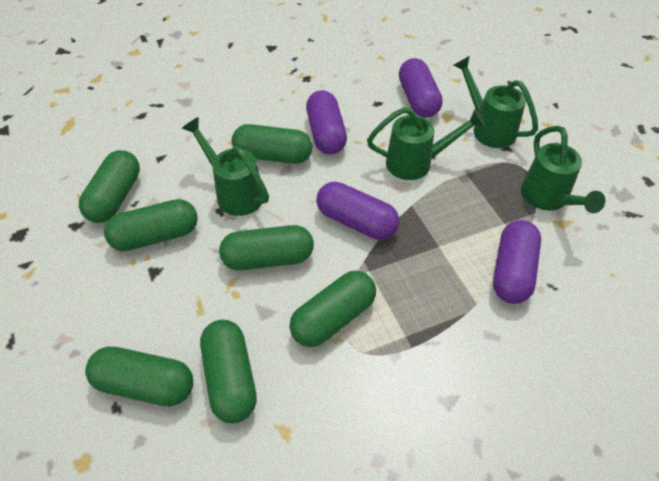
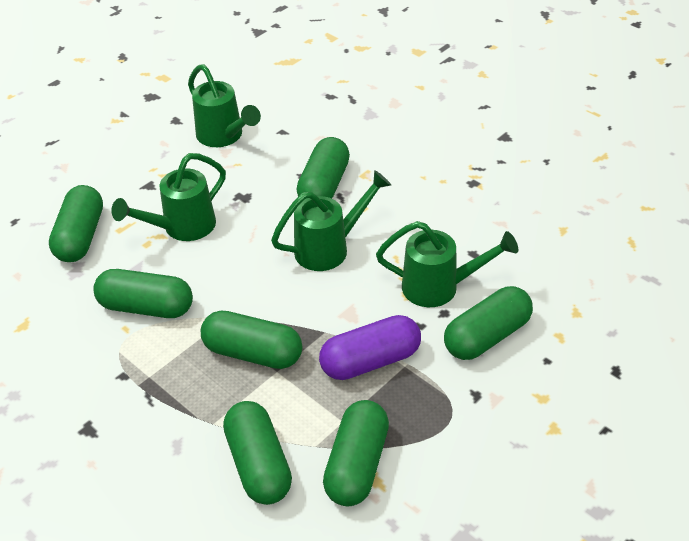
purple capsule: [306,90,347,154] [316,182,399,240] [399,58,443,118] [493,220,541,304] = 4 -> [319,315,421,380] = 1

